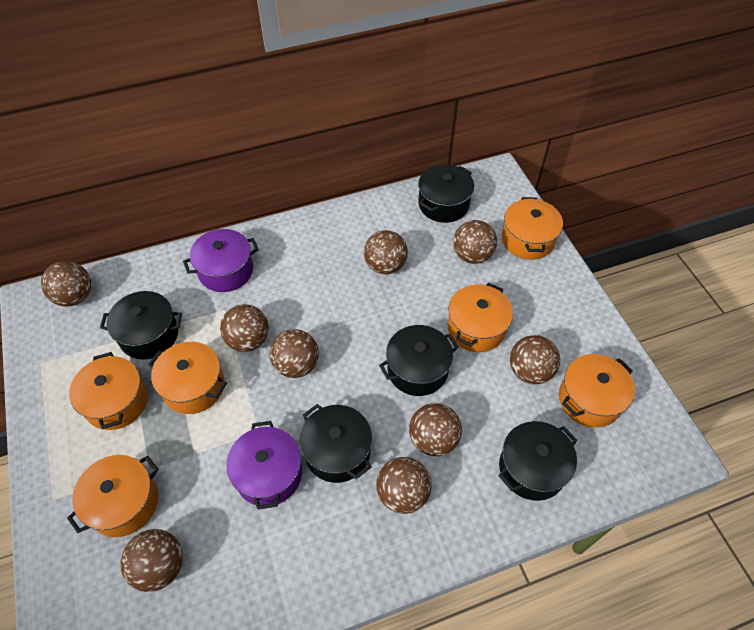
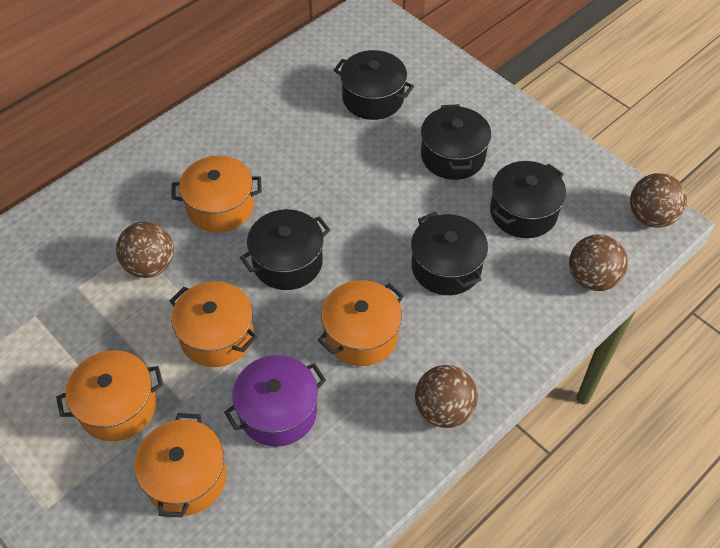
brown ball: [41,261,91,307] [121,529,183,592] [220,304,269,352] [270,329,319,378] [364,230,408,274] [376,457,432,514] [409,403,462,456] [453,220,497,264] [510,335,560,384] = 9 -> [116,221,174,278] [415,365,478,428] [569,234,628,291] [630,173,687,227] = 4
orange pot: [67,455,159,537] [69,352,148,430] [148,342,227,414] [448,283,513,352] [502,197,563,260] [559,354,635,428] = 6 -> [56,350,163,441] [134,413,227,517] [170,281,257,367] [171,156,262,233] [318,280,404,366] = 5
purple pot: [183,229,259,292] [226,421,302,510] = 2 -> [224,355,326,447] = 1

